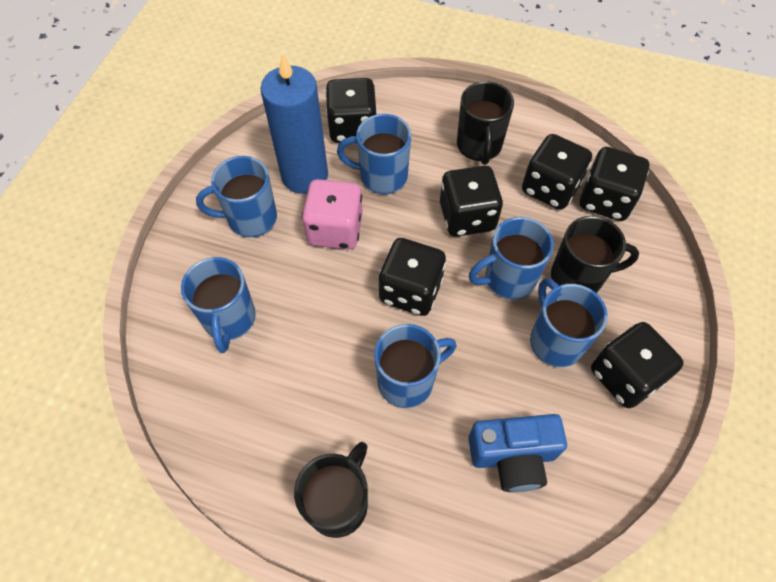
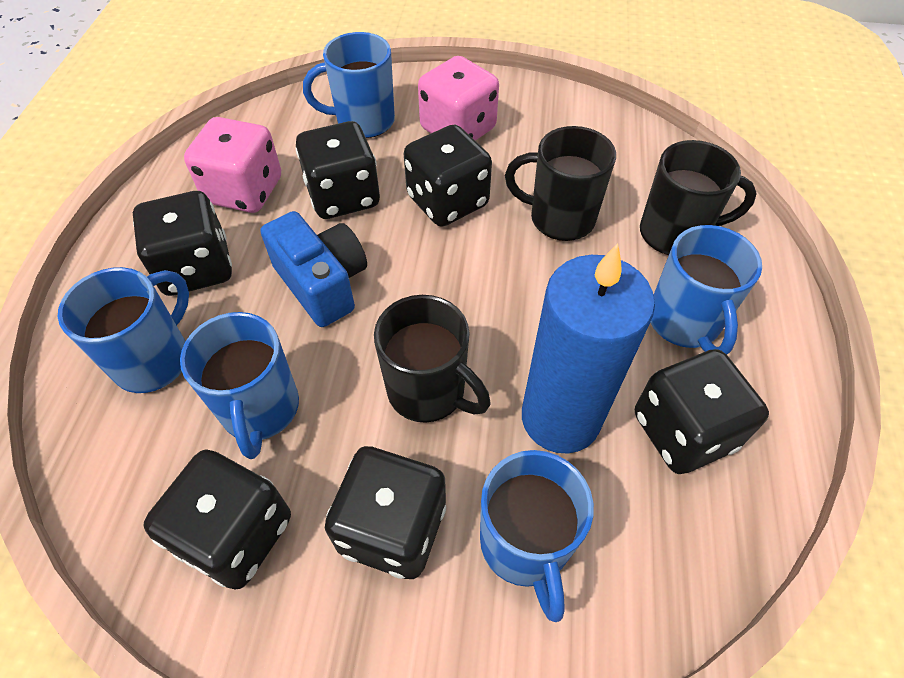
blue mug: [181,257,256,353] [196,156,277,237] [337,114,411,194] [374,324,456,408] [469,217,554,300] [530,278,608,367] = 6 -> [58,267,189,393] [180,312,299,459] [303,32,395,138] [480,450,594,622] [650,225,762,355] = 5
pink dice: [302,179,363,250] = 1 -> [184,117,281,213] [418,56,499,141] = 2

